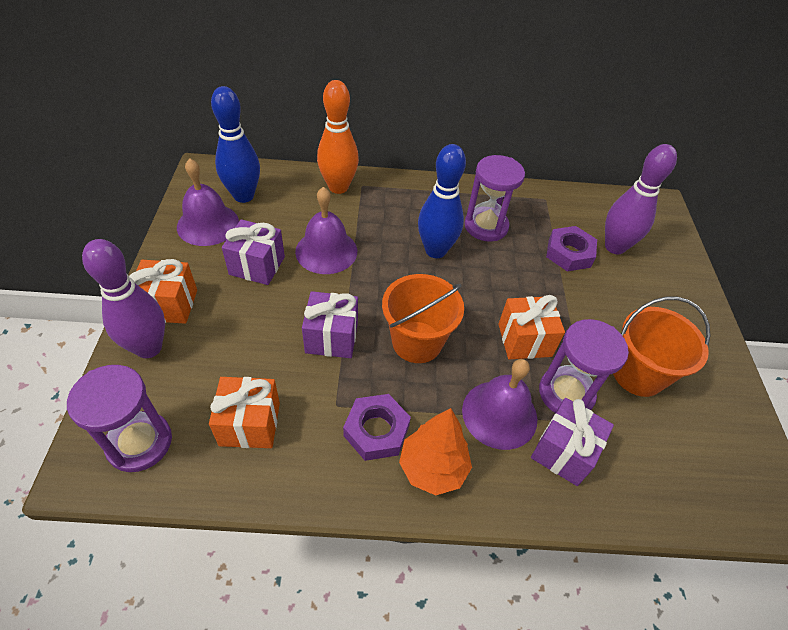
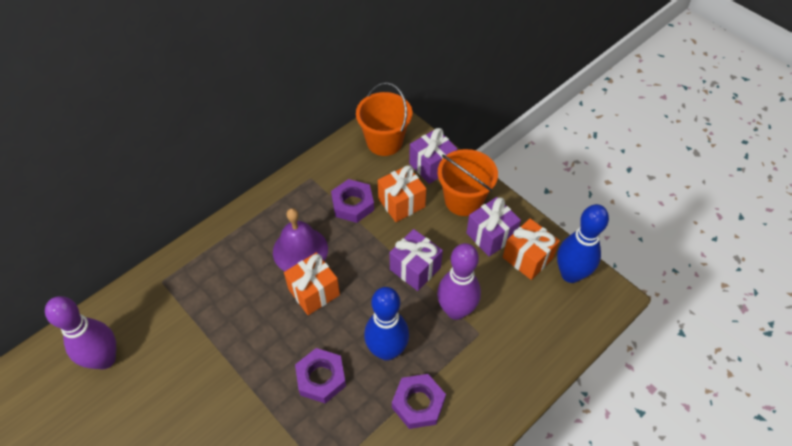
orange bowling pin: [317,80,359,194] = 1 -> none = 0
orange tree: [399,408,472,495] = 1 -> none = 0
purple bell: [177,158,239,246] [295,187,357,274] [462,359,537,450] = 3 -> [273,208,328,271] = 1
purple hourglass: [67,365,172,472] [465,155,525,241] [539,319,629,413] = 3 -> none = 0
purple nut: [343,394,411,461] [546,226,597,271] = 2 -> [295,348,346,404] [331,179,374,223] [392,374,446,429] = 3

